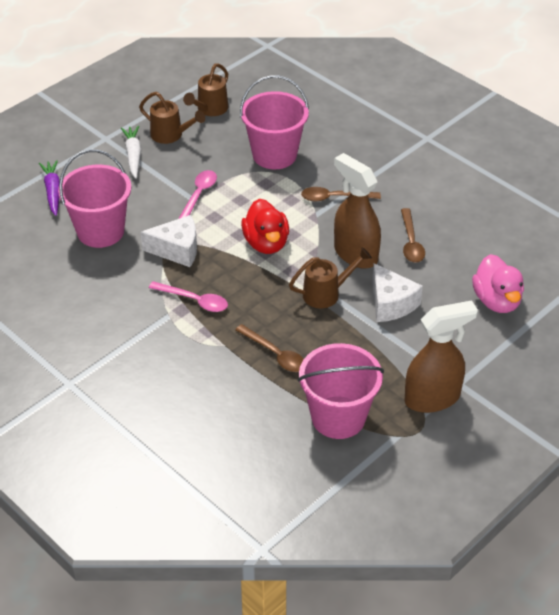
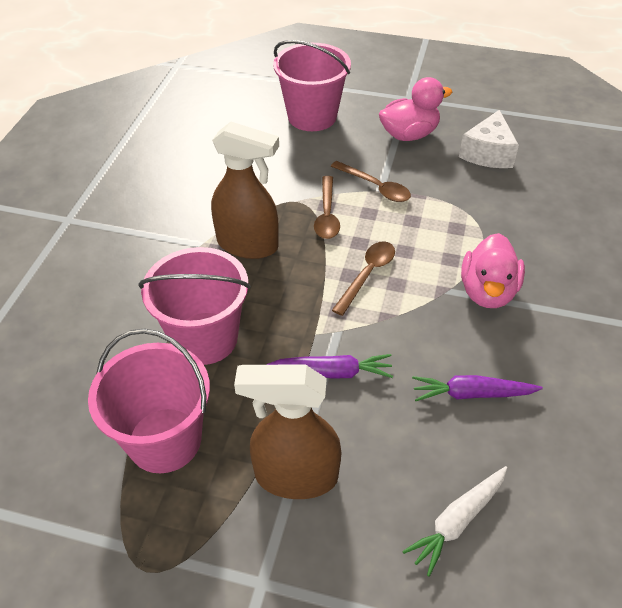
brown watering can: [139,92,205,144] [183,63,228,116] [289,247,372,308] = 3 -> none = 0
pink duck: [472,254,524,313] = 1 -> [379,77,452,141] [461,233,525,308] = 2
pink spoon: [149,281,228,312] [178,170,217,219] = 2 -> none = 0
purple carrot: [39,160,60,216] = 1 -> [267,354,393,378] [412,375,543,401] = 2
red duck: [241,199,289,254] = 1 -> none = 0
white cheese: [141,215,197,267] [372,263,423,322] = 2 -> [459,110,519,168] = 1

